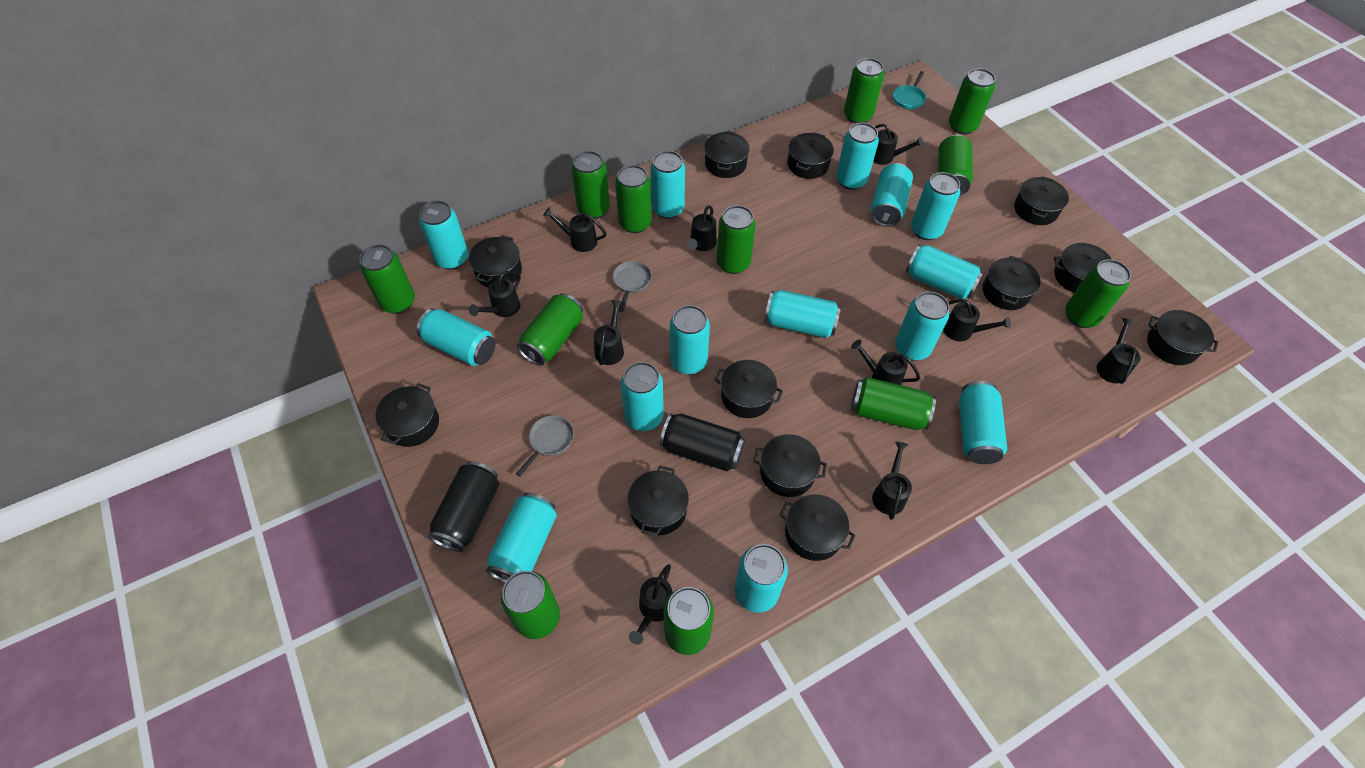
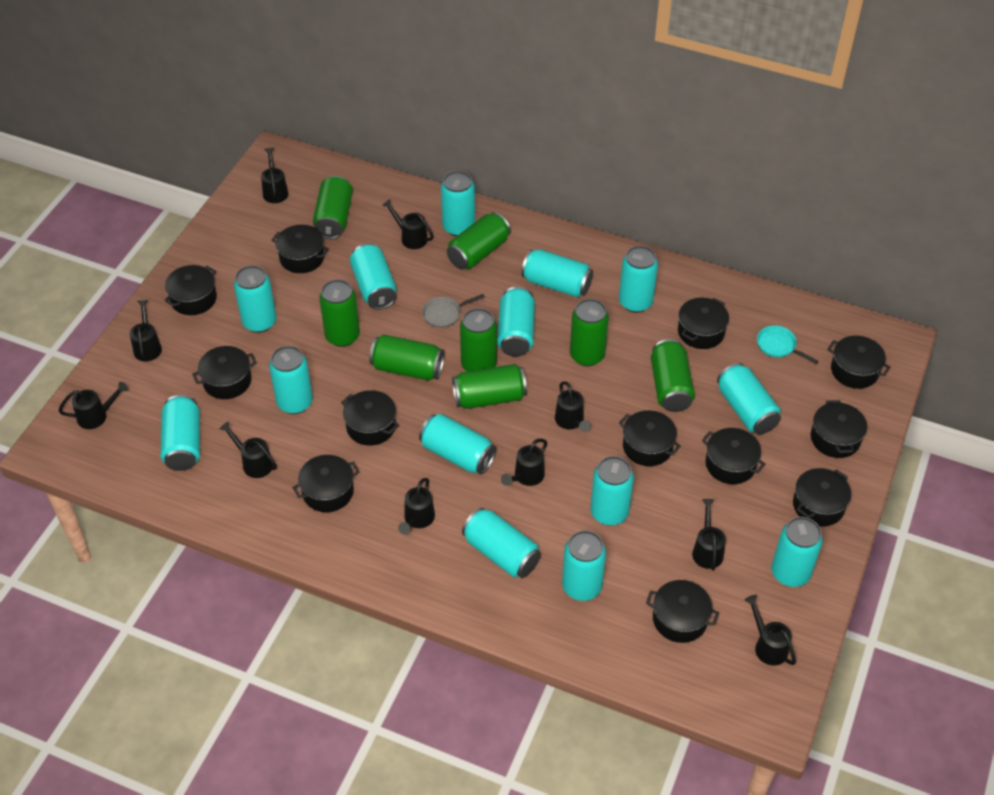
black can: [428,461,499,552] [660,413,745,471] = 2 -> none = 0
green can: [359,244,415,314] [501,571,560,639] [517,293,583,366] [571,151,610,219] [615,165,652,233] [664,587,714,655] [716,205,756,274] [844,58,884,124] [851,377,936,430] [938,135,973,196] [949,68,995,135] [1065,259,1131,328] = 12 -> [313,176,353,239] [319,279,360,347] [369,334,444,380] [447,212,511,270] [452,364,527,409] [460,308,497,372] [570,299,609,366] [651,339,695,412] = 8
grey pan: [516,415,574,477] [613,261,652,312] = 2 -> [422,294,485,328] = 1

